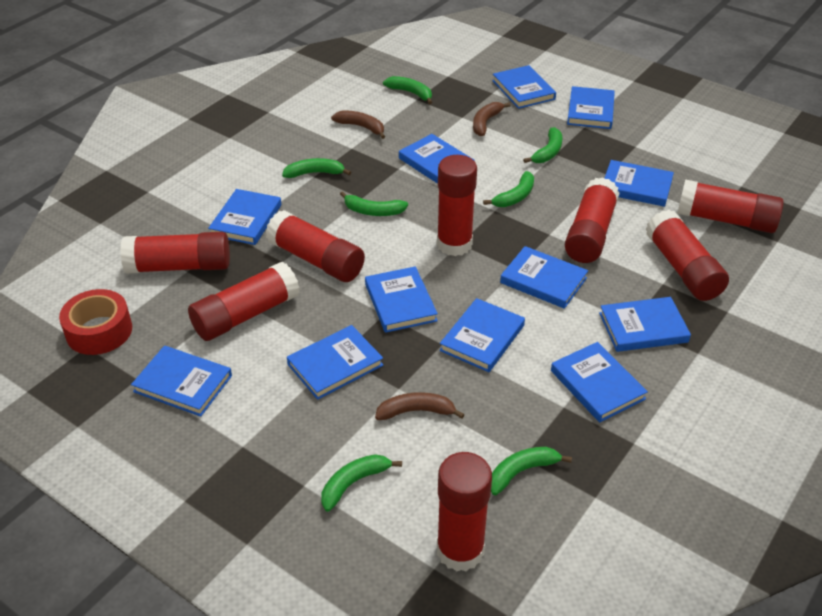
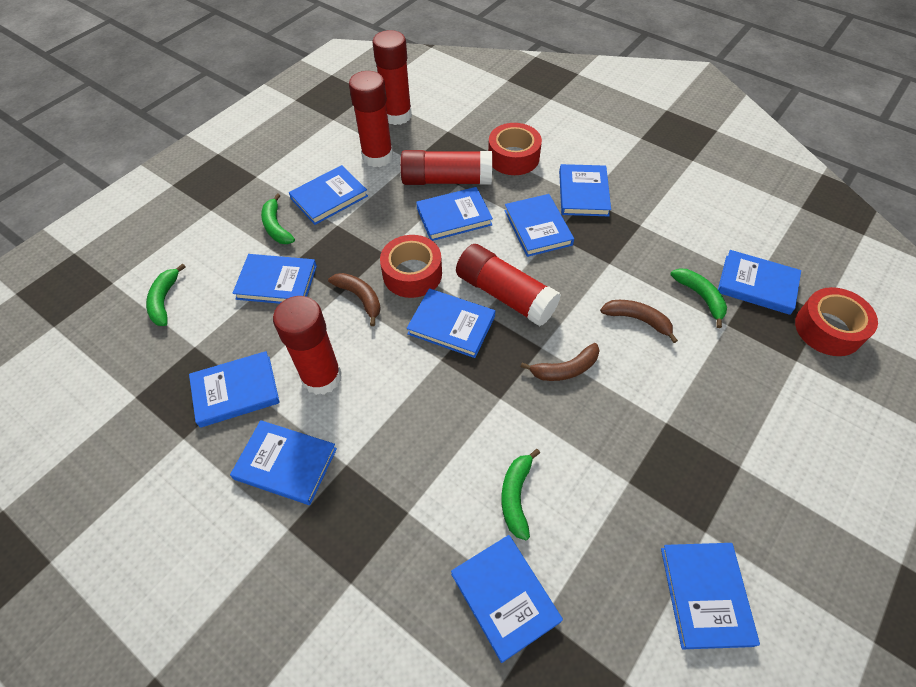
blue book: [131,346,232,417] [208,189,281,245] [287,325,383,400] [365,266,438,333] [399,134,475,184] [440,298,525,372] [492,65,556,109] [500,246,588,309] [551,342,648,422] [567,86,615,129] [599,297,691,352] [604,160,674,207] = 12 -> [189,351,280,428] [230,420,337,505] [232,254,317,304] [289,165,368,225] [406,288,495,358] [416,187,493,241] [451,535,563,663] [504,194,574,257] [559,164,611,216] [661,543,760,649] [718,250,801,315] = 11
green banana: [282,158,351,178] [321,454,402,512] [340,191,408,216] [383,76,432,104] [483,171,534,207] [491,447,572,495] [523,127,562,163] = 7 -> [146,264,186,326] [261,193,295,244] [501,449,540,540] [670,269,727,328] = 4
red glue stick: [120,232,230,274] [188,262,300,341] [266,210,365,282] [437,155,477,256] [437,452,492,572] [565,177,619,263] [646,210,729,301] [677,179,784,233] = 8 -> [273,296,342,395] [349,71,393,167] [372,30,412,125] [400,150,492,185] [456,244,561,326] = 5
red tape: [59,289,132,355] = 1 -> [380,235,442,298] [488,123,542,175] [795,287,878,356] = 3

